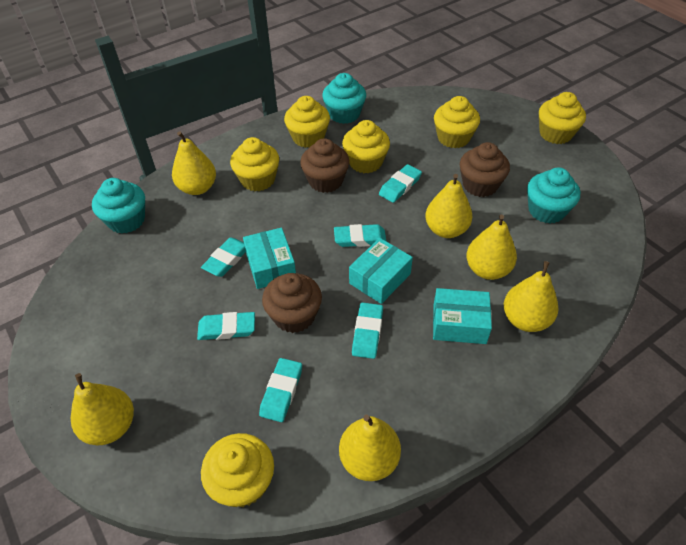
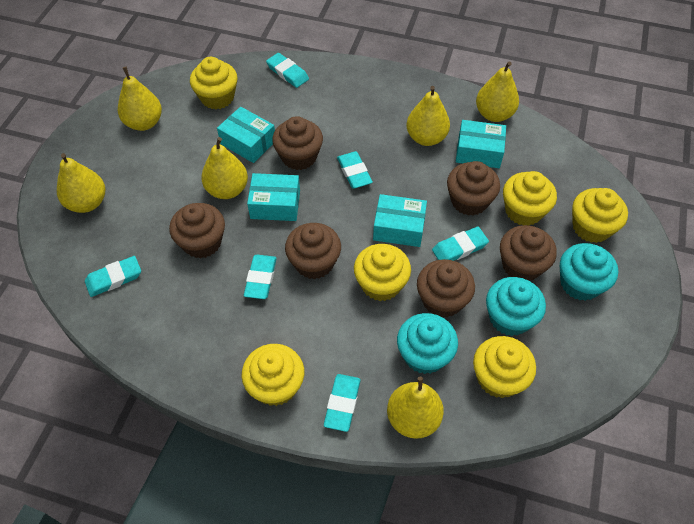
brown cupcake: [262,273,322,333] [300,138,349,193] [460,142,510,197] = 3 -> [169,203,225,259] [272,116,323,170] [285,223,341,279] [417,259,475,317] [447,161,500,216] [500,225,557,280] = 6
turquoise box: [243,228,296,289] [349,238,413,304] [433,288,492,344] = 3 -> [217,107,275,163] [247,173,300,221] [373,194,427,247] [456,120,506,168] = 4

